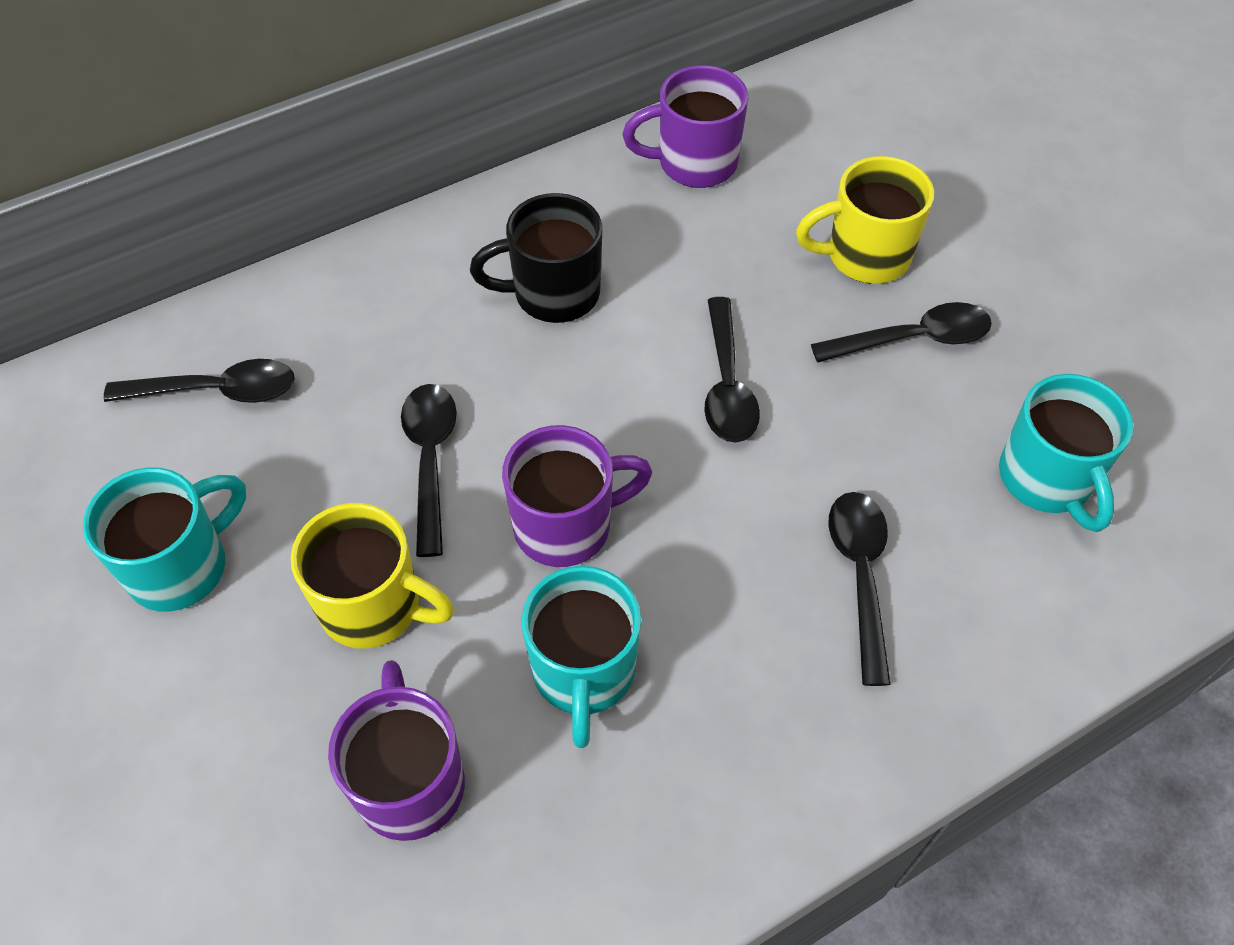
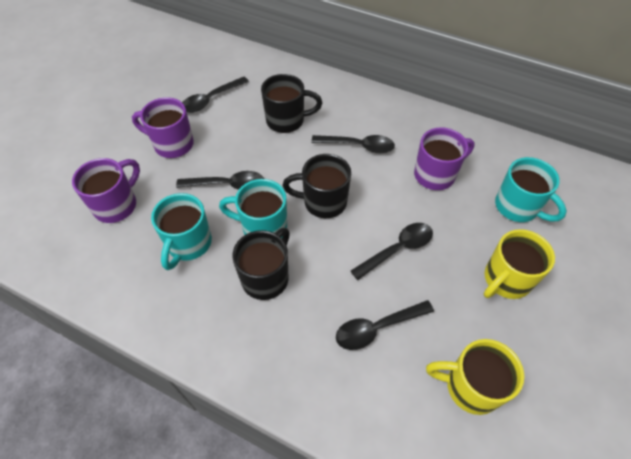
black mug: [470,193,602,323] = 1 -> [232,228,290,300] [261,74,322,133] [282,154,351,218] = 3

